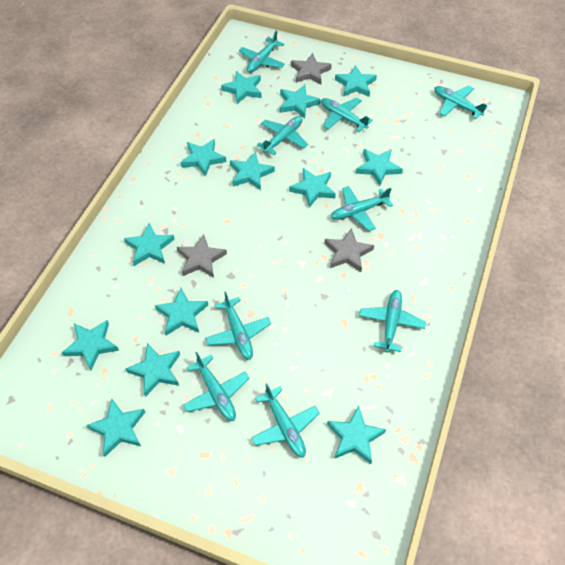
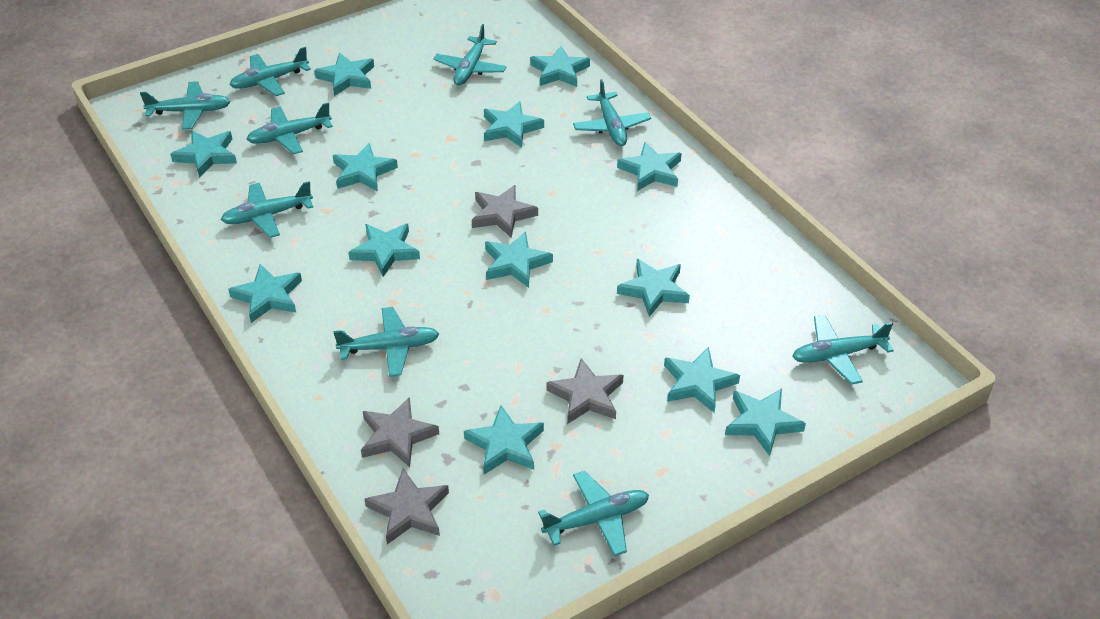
grey star: [177,234,227,278] [291,53,332,84] [325,228,374,272] = 3 -> [361,397,439,467] [365,469,449,544] [472,185,538,238] [546,358,624,424] = 4

